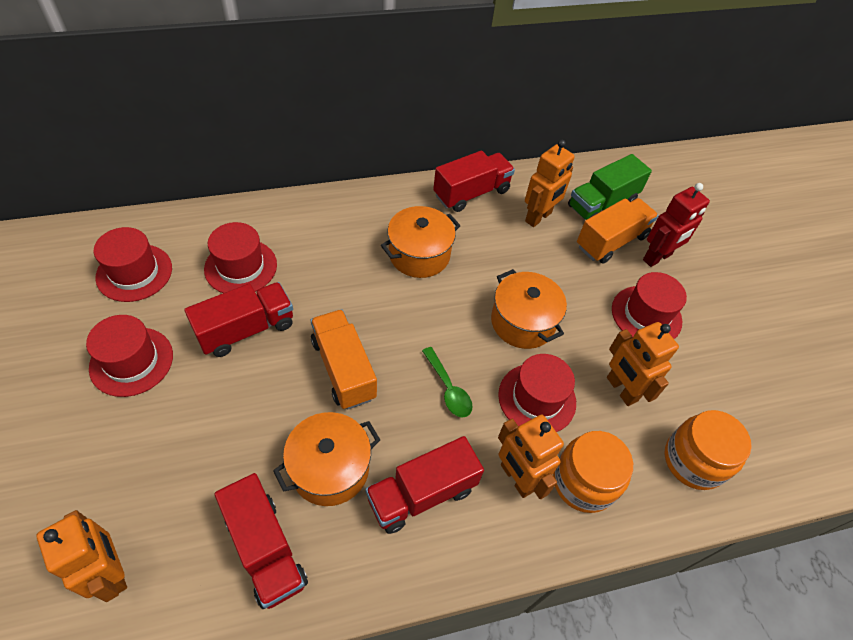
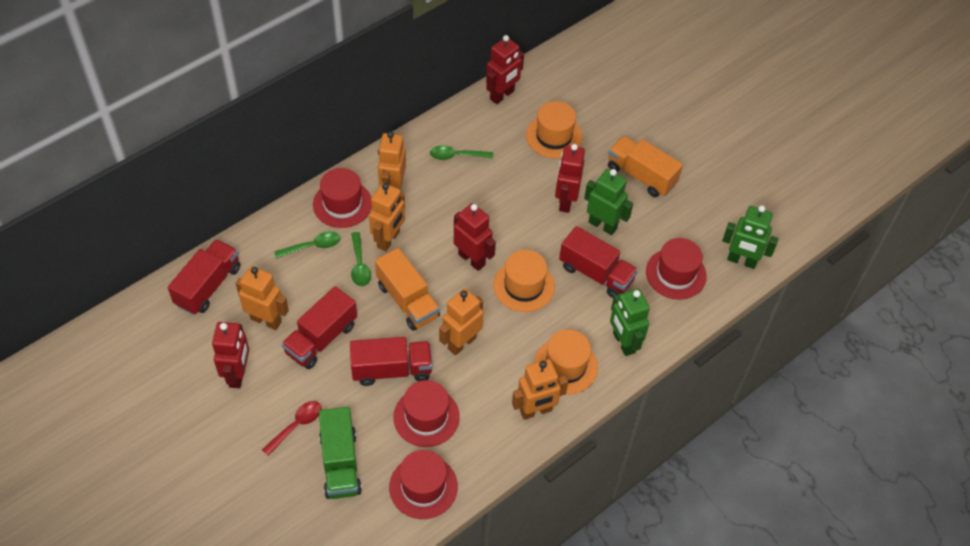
green robot: none = 0 -> [584,169,633,235] [610,289,650,356] [722,205,779,269] = 3
green spoon: [422,347,473,417] = 1 -> [274,231,341,258] [351,232,371,286] [430,145,493,160] = 3
orange hat: none = 0 -> [493,250,555,312] [526,101,582,158] [534,330,598,395] = 3
orange jar: [553,431,633,513] [664,410,752,490] = 2 -> none = 0
orange pot: [273,412,380,506] [381,206,461,278] [491,269,567,349] = 3 -> none = 0
orange robot: [36,510,127,602] [498,415,564,499] [525,140,575,227] [607,322,679,406] = 4 -> [236,266,289,330] [369,183,405,251] [378,131,406,189] [439,288,483,355] [512,359,568,420] = 5
red hat: [86,315,173,397] [94,227,172,302] [204,222,277,293] [498,354,576,432] [612,272,687,339] = 5 -> [313,168,372,228] [389,450,458,519] [393,380,460,447] [646,238,707,300] = 4
red robot: [643,183,710,267] = 1 -> [212,322,249,388] [454,203,496,271] [486,35,524,104] [555,144,585,213] = 4
red spoon: none = 0 -> [262,401,322,456] = 1

